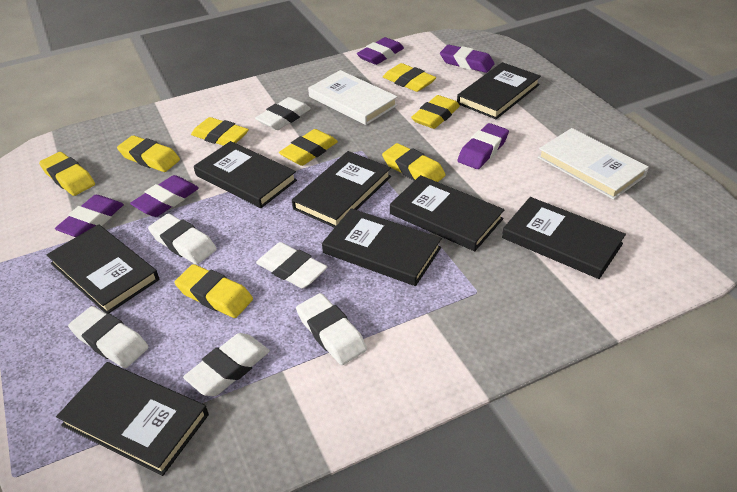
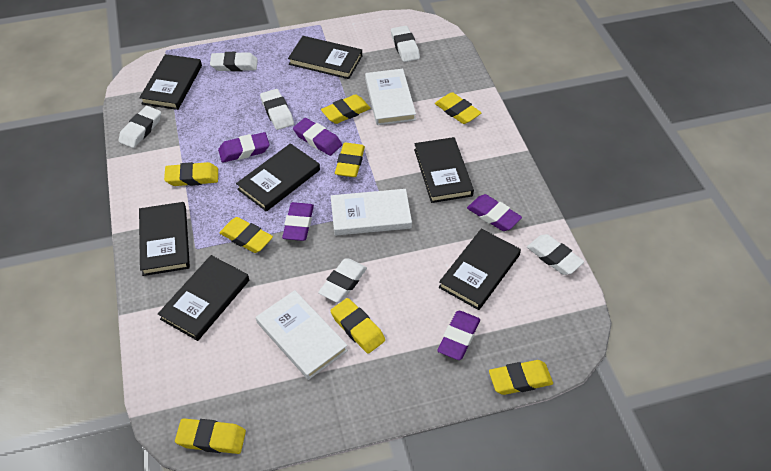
black book: [47,224,159,314] [56,362,209,476] [194,141,297,208] [292,151,391,228] [322,208,442,286] [390,175,505,251] [457,62,541,119] [502,197,626,279] = 8 -> [139,54,202,110] [139,202,190,276] [158,255,249,341] [236,143,320,212] [288,36,362,79] [414,137,474,203] [439,229,521,310] = 7
white book: [308,70,398,125] [538,128,649,200] = 2 -> [256,290,348,380] [331,189,412,236] [365,69,416,125] = 3

